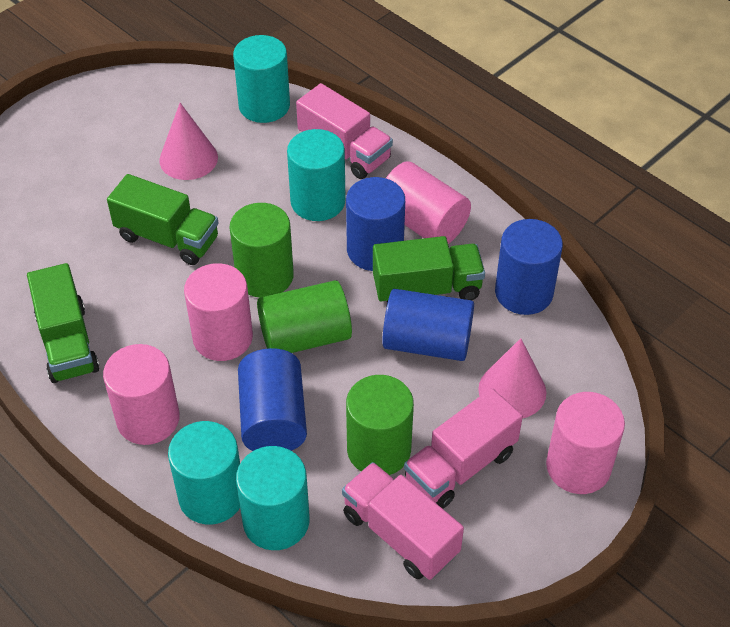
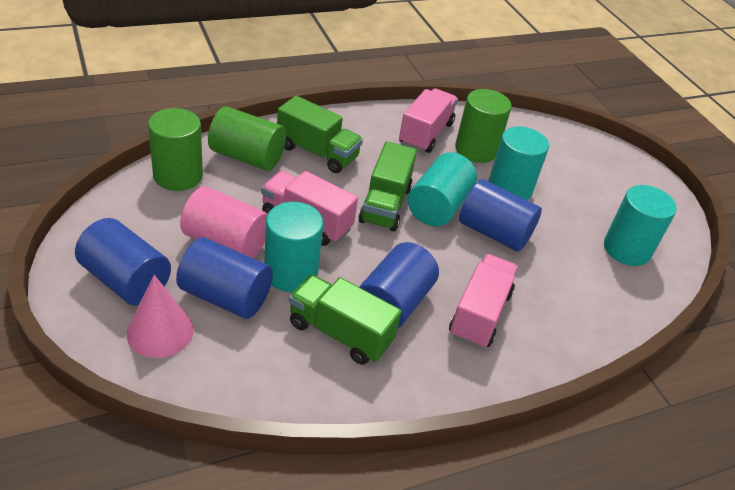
pink cone: [159,103,218,180] [478,338,546,418] = 2 -> [127,275,194,358] = 1
pink cylinder: [103,344,180,445] [184,263,253,361] [386,161,471,244] [546,392,625,494] = 4 -> [180,186,267,259] = 1

